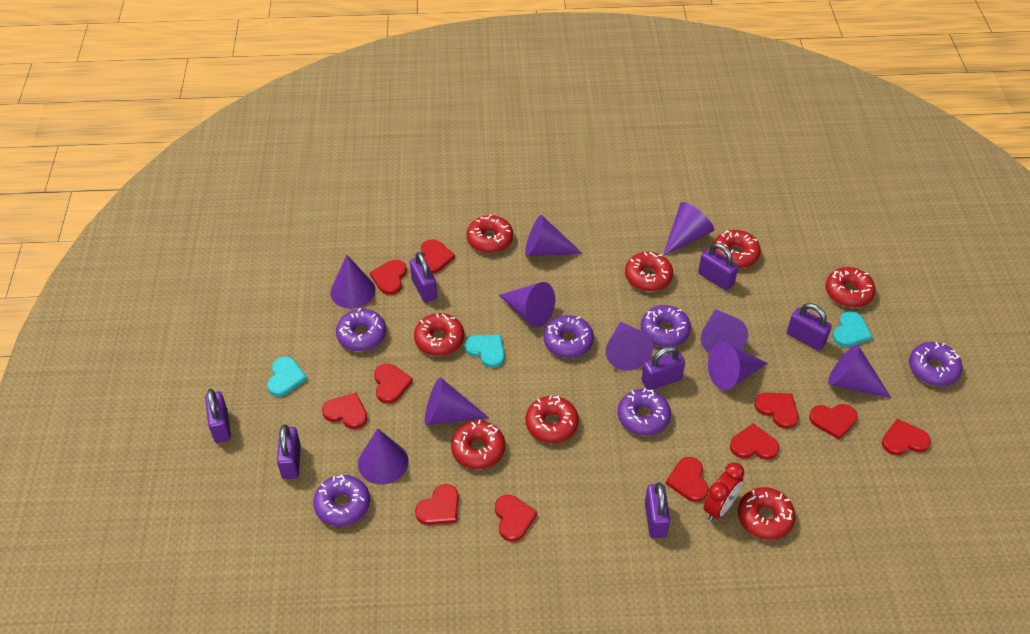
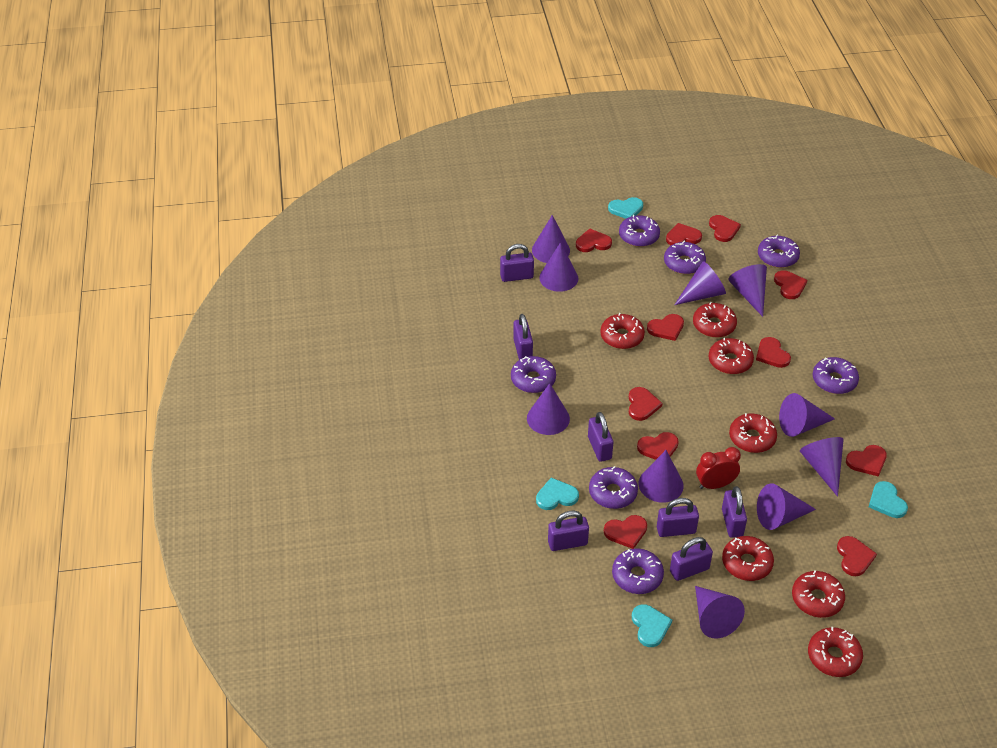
purple donut: [313,475,370,527] [336,308,386,351] [543,315,594,358] [618,389,671,436] [641,305,691,347] [909,342,963,386] = 6 -> [511,356,556,393] [589,466,638,509] [612,548,664,594] [619,215,660,247] [664,241,706,274] [758,234,800,268] [813,357,859,394] = 7
red donut: [414,313,464,356] [451,420,505,469] [467,214,513,253] [525,395,579,443] [625,252,673,291] [714,230,761,268] [738,487,796,540] [826,267,876,307] = 8 -> [600,313,645,349] [693,302,737,338] [709,338,754,374] [722,536,774,581] [729,413,777,453] [792,571,845,618] [808,627,863,677] = 7
turquoise heart: [267,357,307,397] [465,335,505,368] [832,311,873,347] = 3 -> [536,478,579,510] [608,197,643,219] [632,604,672,647] [869,481,908,518] = 4

